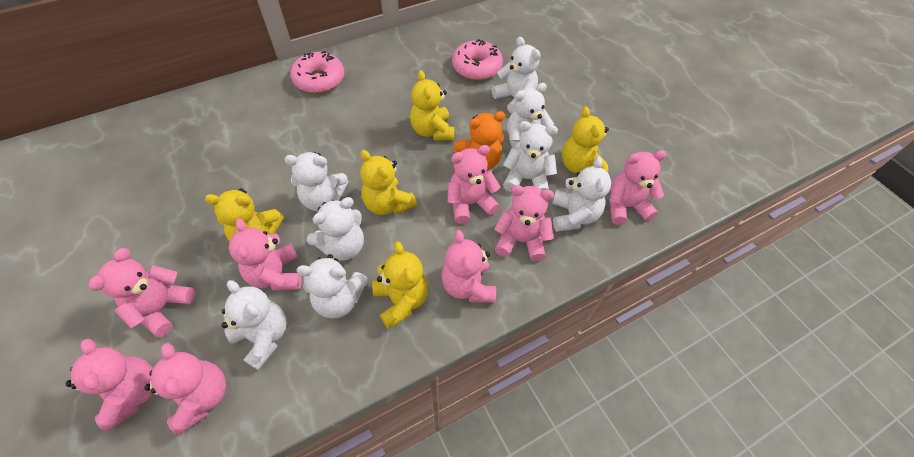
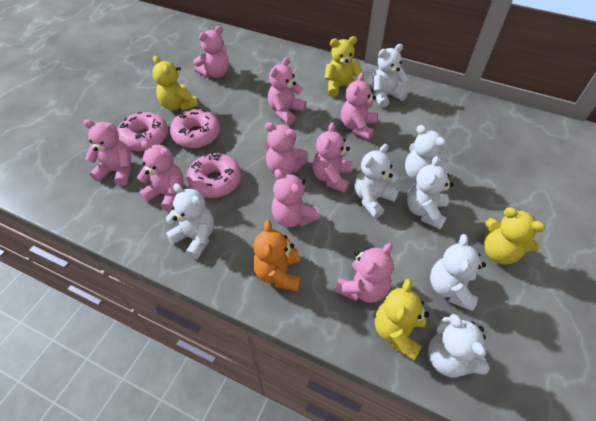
pink donut: [290,51,344,93] [452,39,503,80] = 2 -> [117,112,168,151] [170,109,220,148] [187,153,241,198] = 3
pink teddy bear: [66,338,153,432] [89,248,195,337] [144,343,226,435] [229,218,302,291] [441,230,496,303] [447,145,500,224] [494,185,554,261] [609,150,667,225] = 8 -> [84,119,131,186] [137,140,183,212] [194,26,229,78] [265,122,309,175] [268,57,307,125] [271,169,320,227] [312,122,353,193] [335,243,393,303] [341,73,377,140] = 9
white teddy bear: [221,280,287,370] [284,152,348,211] [296,254,368,318] [307,197,364,261] [492,37,541,114] [503,121,558,192] [507,83,554,150] [552,156,611,232] = 8 -> [166,183,214,259] [355,144,399,218] [372,44,409,108] [405,125,450,181] [407,156,453,230] [428,314,490,377] [430,234,486,311] = 7
yellow teddy bear: [205,188,284,241] [360,150,417,215] [372,241,428,329] [410,70,454,140] [562,106,609,173] = 5 -> [152,56,198,111] [324,36,363,97] [375,279,429,360] [484,207,545,265] = 4

